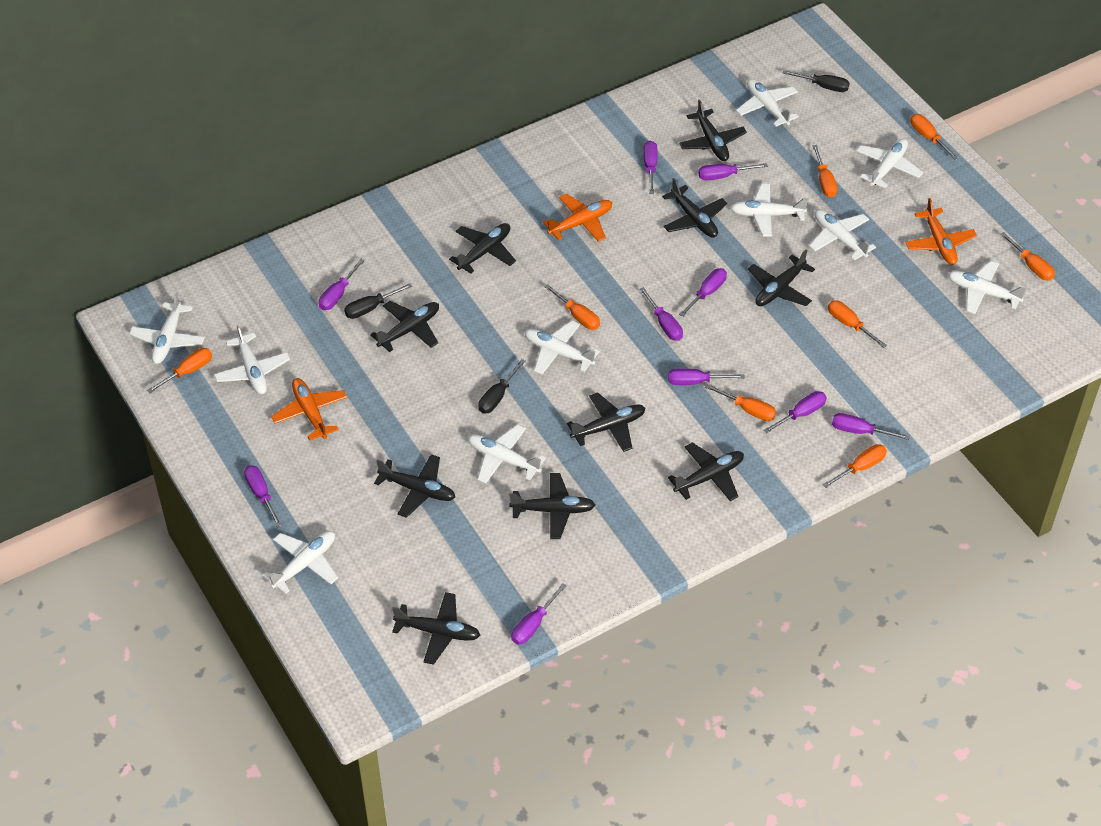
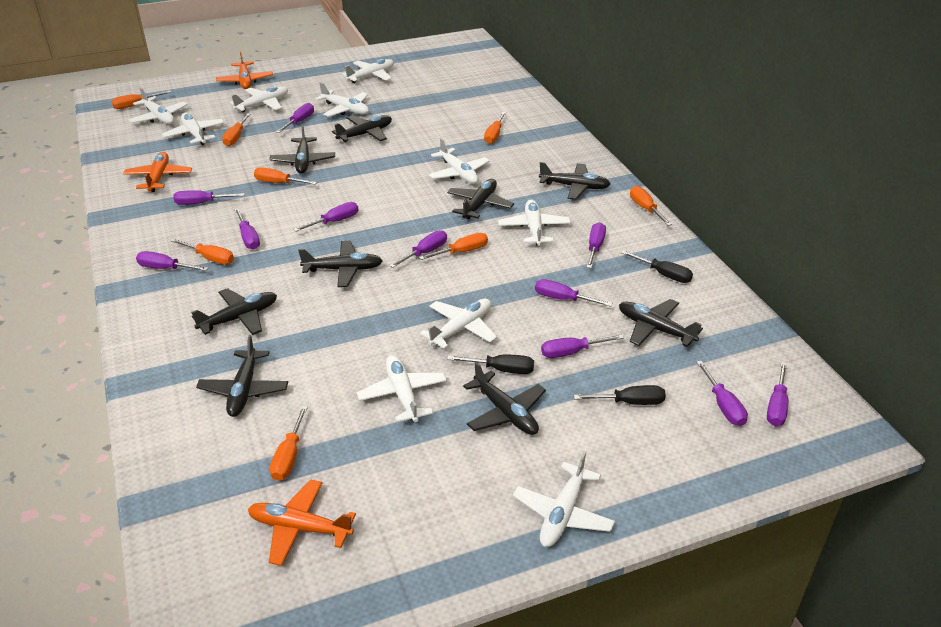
black plane: [370,301,439,352] [374,454,455,518] [392,592,480,665] [449,223,516,274] [509,473,595,539] [567,392,645,452] [662,178,727,238] [668,442,744,501] [679,100,747,161] [748,249,815,306] = 10 -> [191,288,277,335] [196,335,288,417] [270,125,335,174] [298,241,383,287] [332,115,392,142] [447,179,514,219] [463,362,546,435] [539,162,610,200] [619,299,703,347] = 9
purple screwdriver: [244,465,282,527] [319,259,365,310] [511,583,567,645] [640,287,683,341] [643,141,658,194] [668,368,745,385] [679,268,727,317] [698,163,768,180] [763,391,827,434] [832,413,910,440] = 10 -> [136,251,208,271] [173,190,245,205] [234,208,260,250] [276,103,314,133] [293,202,359,232] [389,230,447,268] [535,279,613,307] [541,335,624,358] [586,222,606,268] [696,361,748,426] [767,362,788,426] = 11

